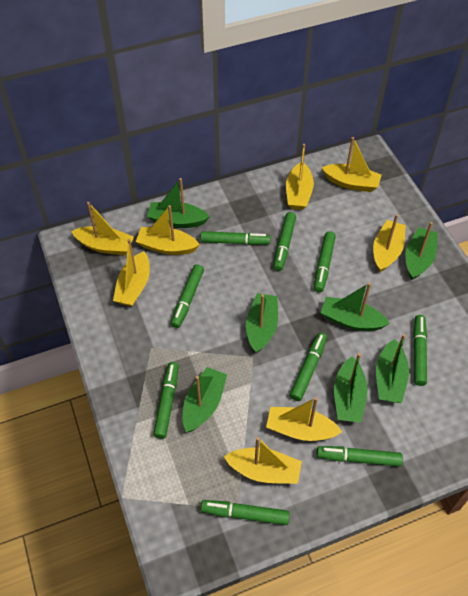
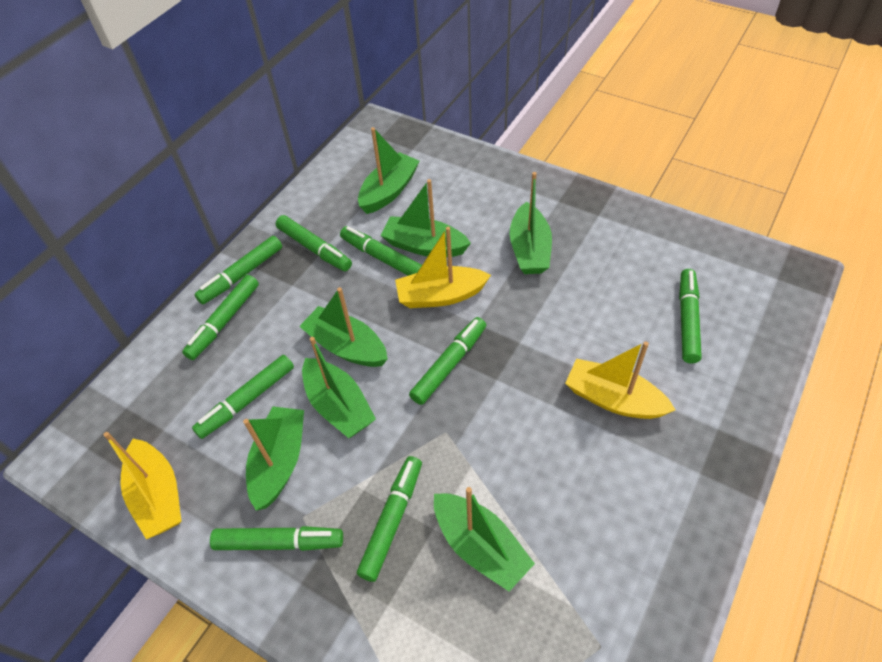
yellow boat: [71,202,134,255] [113,239,150,307] [136,205,200,255] [224,437,302,484] [266,397,342,441] [286,144,314,210] [322,137,382,192] [373,214,406,273] = 8 -> [103,432,181,539] [395,227,491,308] [565,341,675,419] = 3

